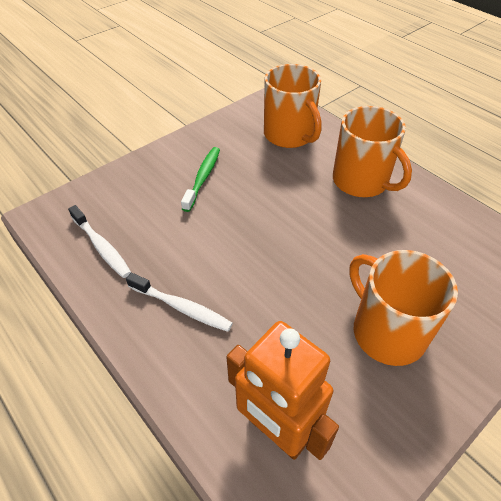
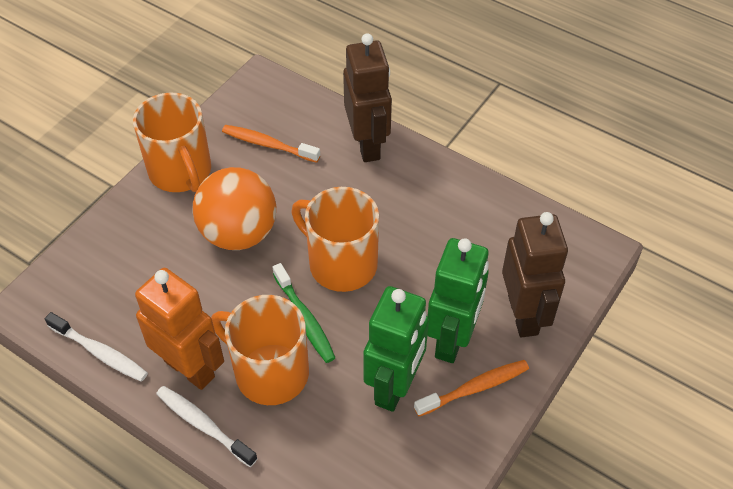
brown robot: none = 0 -> [343,33,392,162] [502,212,568,338] = 2
green robot: none = 0 -> [363,286,429,412] [427,238,489,363] = 2
orange ball: none = 0 -> [192,167,276,250] = 1
orange toothbrush: none = 0 -> [222,125,320,163] [414,360,529,417] = 2

